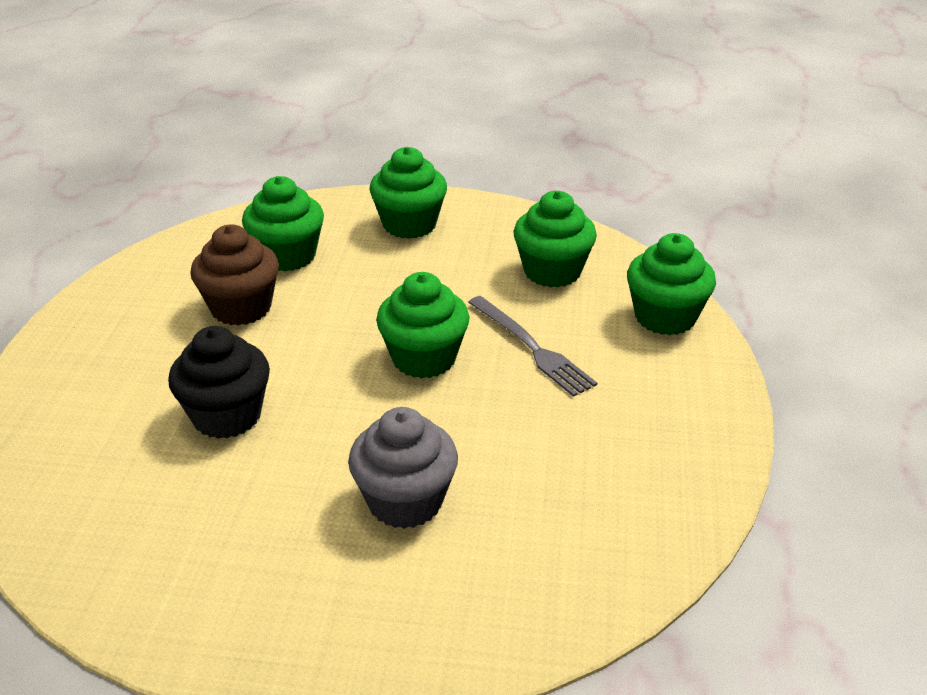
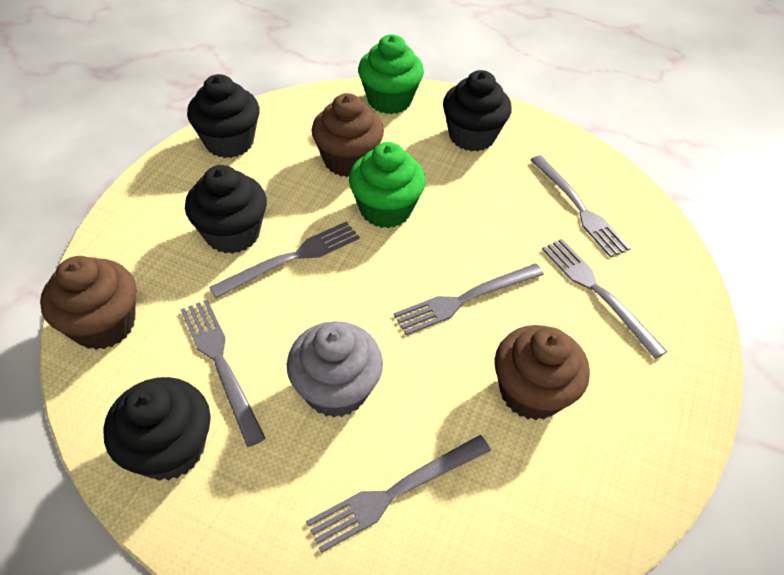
black cupcake: [168,326,270,439] = 1 -> [103,377,211,481] [185,165,267,254] [187,74,260,158] [443,70,512,151] = 4
brown cupcake: [190,225,279,326] = 1 -> [40,256,136,350] [312,93,384,177] [495,325,590,420] = 3
green cupcake: [242,176,324,271] [370,147,447,239] [376,272,469,379] [513,191,597,288] [627,233,716,335] = 5 -> [349,142,426,228] [358,35,424,114] = 2
grey fork: [468,296,597,397] = 1 -> [180,300,266,447] [209,221,360,298] [306,435,491,553] [394,264,544,336] [530,155,631,257] [542,239,667,359] = 6

